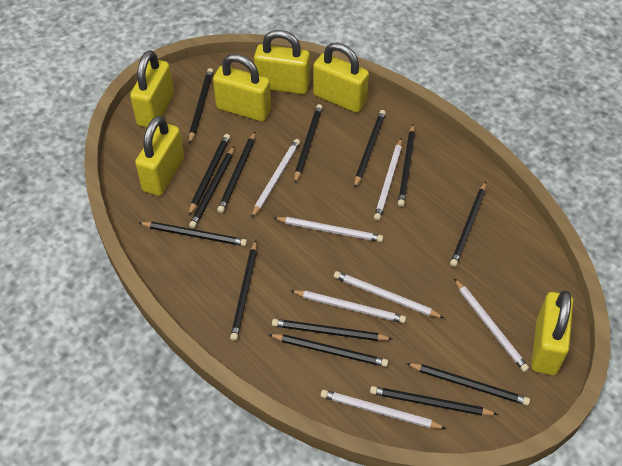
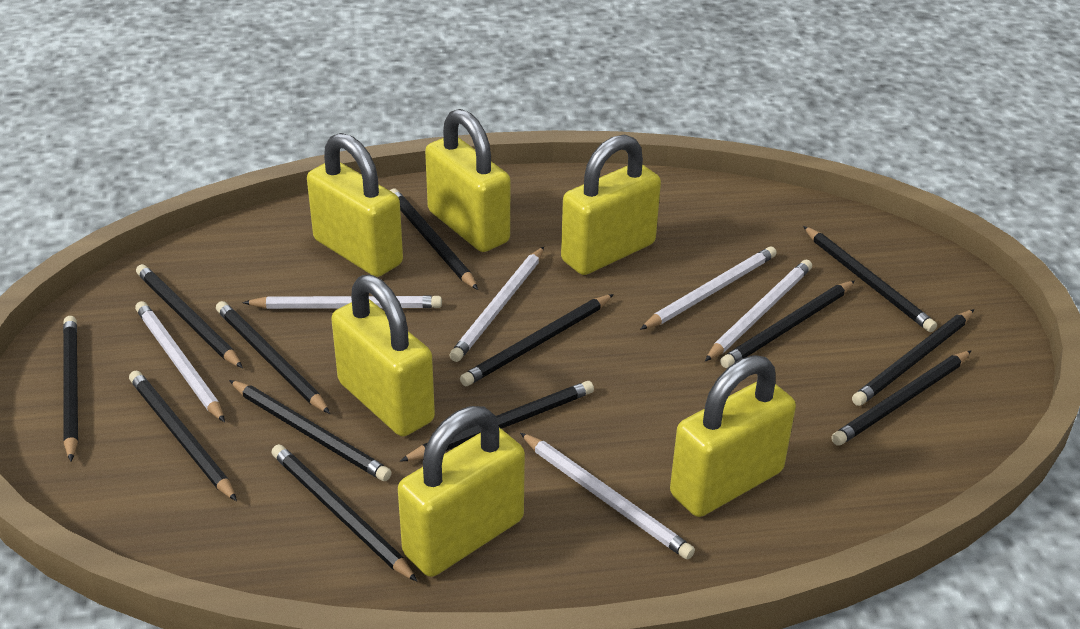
black pencil: [138,222,247,246] [189,68,213,144] [189,134,230,215] [189,146,234,228] [217,131,256,213] [230,240,257,341] [268,334,388,367] [272,319,392,341] [294,104,323,183] [354,110,386,188] [370,386,498,416] [398,124,415,207] [406,363,530,406] [450,182,486,267] = 14 -> [63,316,78,461] [129,371,237,501] [136,264,243,368] [216,301,330,414] [229,380,392,481] [271,444,418,582] [390,189,478,290] [400,381,594,461] [460,294,614,386] [720,281,855,368] [803,226,937,332] [831,350,972,446] [852,309,974,406] = 13
white pencil: [251,139,300,218] [274,217,383,242] [290,290,406,323] [321,390,446,429] [334,271,444,318] [374,138,402,221] [454,278,529,372] = 7 -> [135,301,225,422] [243,296,442,309] [449,247,544,362] [520,433,695,559] [640,246,777,330] [705,260,812,361] = 6

